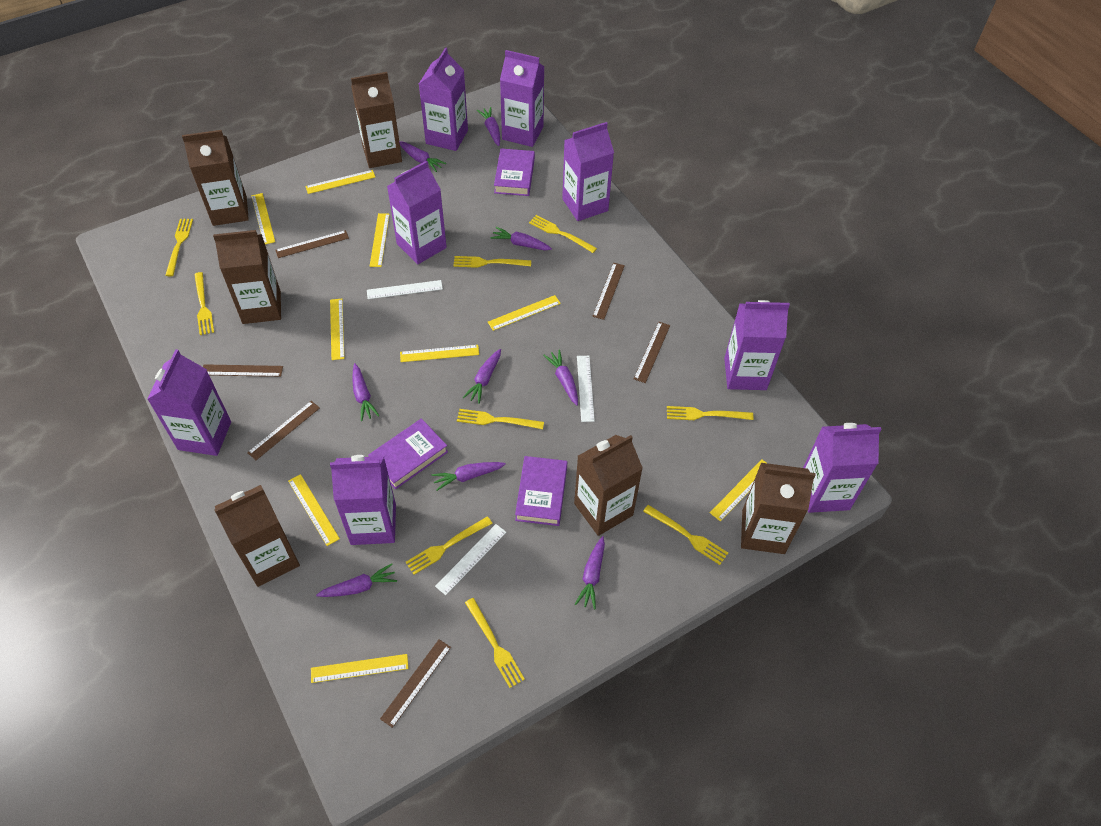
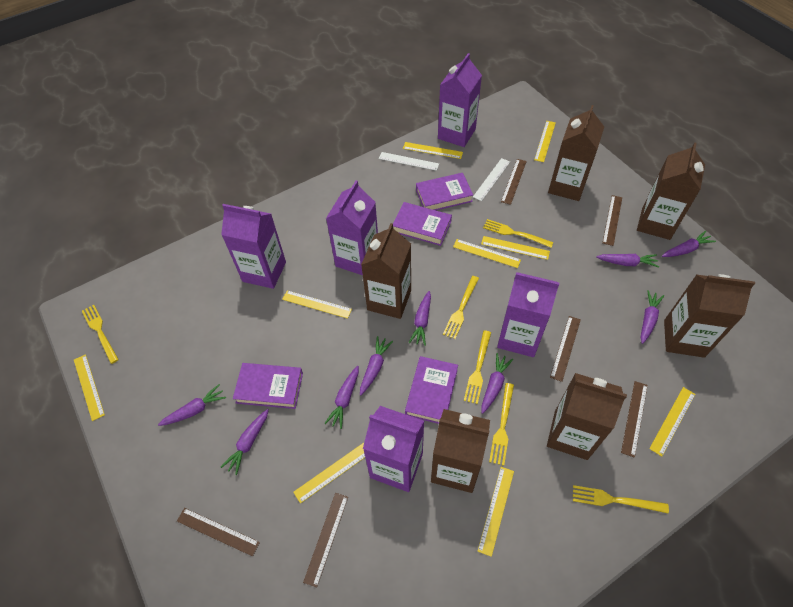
purple book: [368,419,448,490] [494,148,535,196] [515,456,567,526] = 3 -> [233,363,303,409] [393,202,452,246] [405,356,458,424] [416,173,473,210] = 4
purple carton: [147,349,231,456] [330,455,396,545] [387,160,447,264] [419,47,468,151] [500,50,544,147] [562,122,614,221] [724,300,790,390] [803,423,882,513] = 8 -> [221,204,286,289] [326,180,378,275] [363,406,424,492] [438,53,482,147] [497,272,559,357] = 5
white ruler: [367,280,443,299] [435,524,506,595] [577,356,595,422] = 3 -> [379,152,439,171] [473,158,510,201] = 2
yellow fork: [165,219,193,276] [194,272,214,335] [406,516,493,575] [453,256,531,268] [457,409,544,429] [465,598,525,688] [529,215,597,253] [643,505,728,565] [667,406,753,420] = 9 -> [82,305,119,364] [443,276,479,339] [464,330,491,404] [483,219,554,248] [489,383,514,466] [573,485,669,514] = 6

